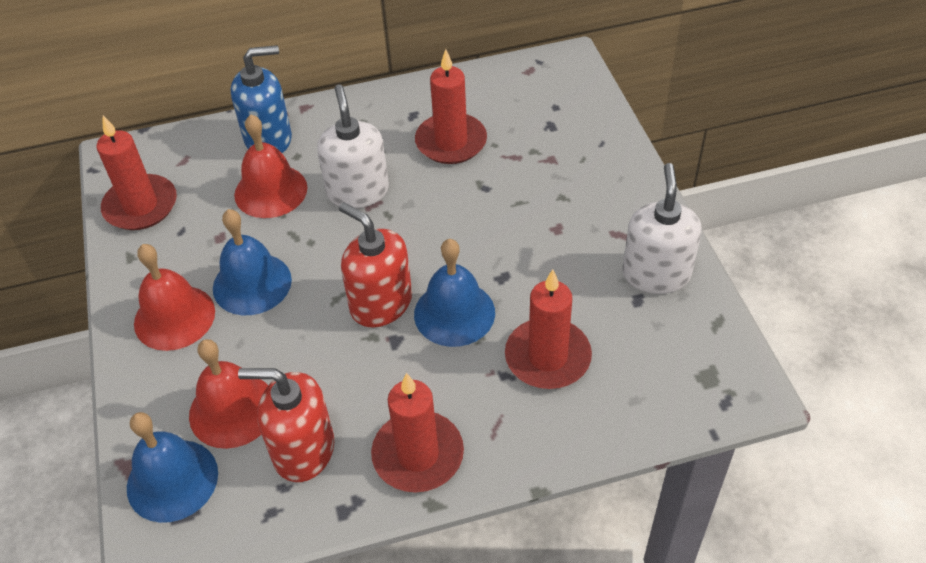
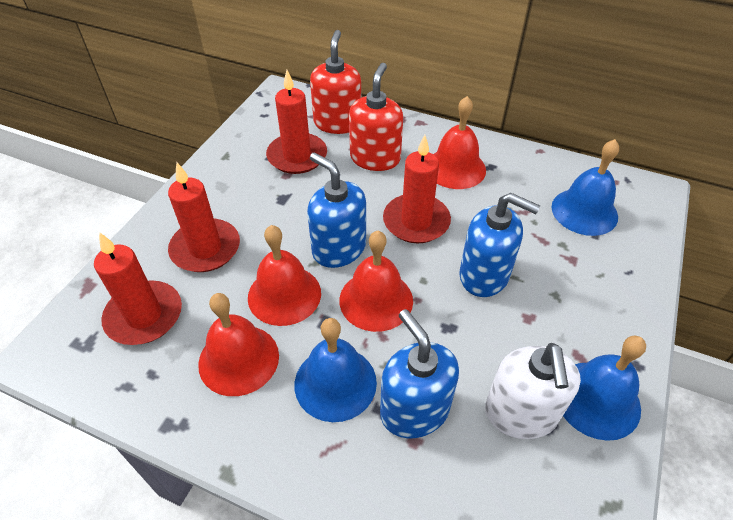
blue soap dispenser: [231,45,292,153] = 1 -> [307,152,366,268] [380,309,459,438] [459,193,540,297] = 3
red bell: [134,244,215,351] [189,339,268,449] [234,114,308,218] = 3 -> [198,293,279,396] [248,225,321,326] [339,231,413,332] [434,96,486,189] = 4
white soap dispenser: [317,84,389,209] [622,163,702,294] = 2 -> [485,343,581,439] = 1

